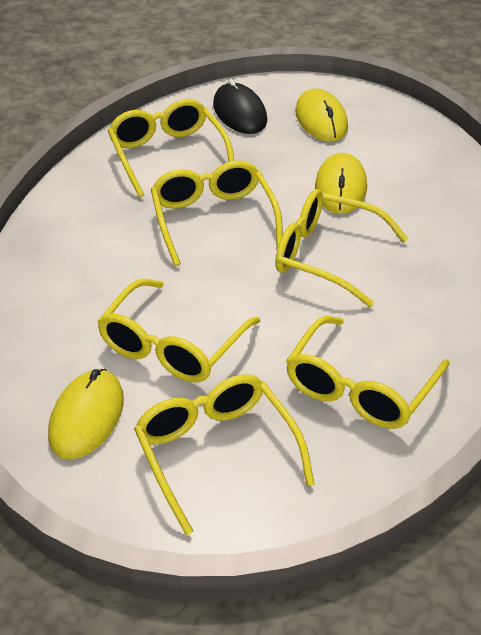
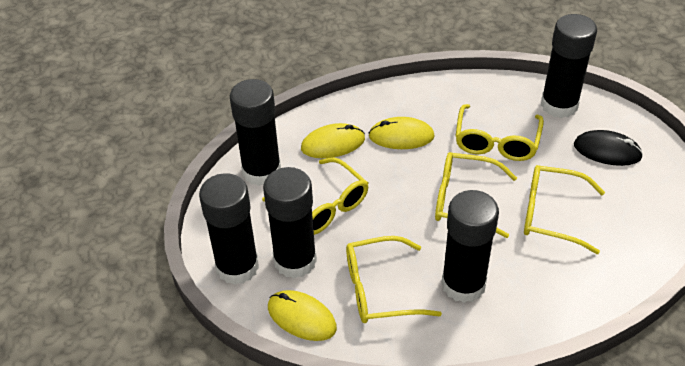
black glue stick: none = 0 -> [199,173,259,285] [230,79,281,186] [263,167,317,279] [441,190,499,303] [541,14,597,118] = 5
yellow glasses: [97,279,260,382] [108,99,234,197] [134,374,315,535] [151,161,283,266] [275,189,408,307] [286,316,450,429] = 6 -> [262,157,368,235] [346,236,442,323] [435,152,517,238] [455,104,544,161] [524,165,605,254] = 5

